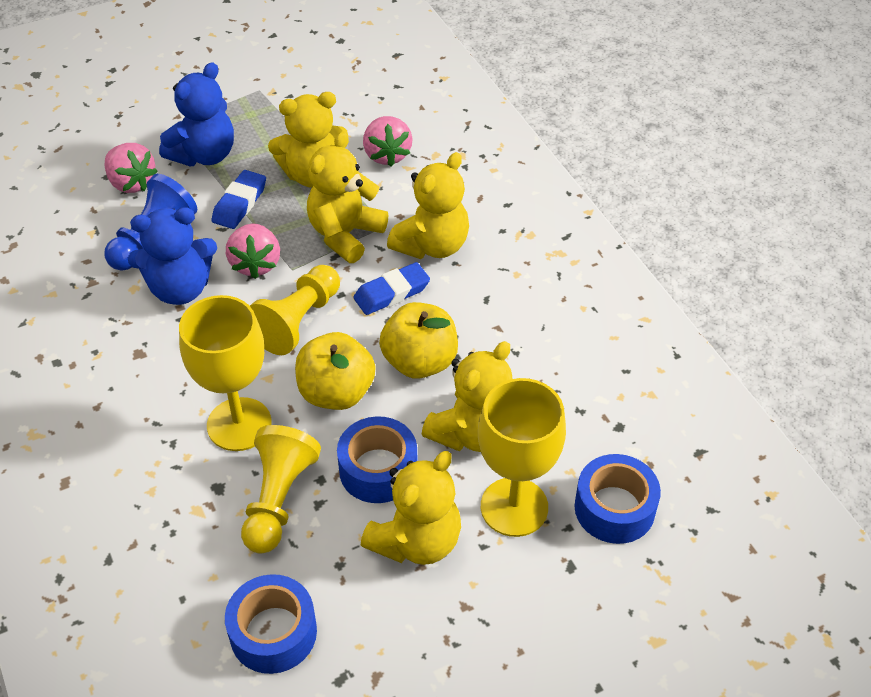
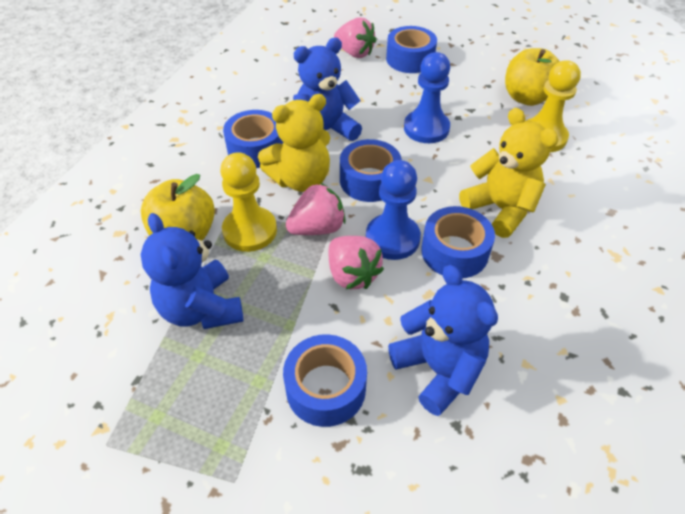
blue eraser: [212,170,266,229] [353,262,430,315] = 2 -> none = 0
blue pawn: [105,174,197,271] = 1 -> [366,160,421,260] [404,52,450,143] = 2
blue tape: [225,574,317,674] [337,416,417,503] [574,454,661,544] = 3 -> [223,110,284,168] [283,334,367,427] [340,139,402,202] [386,26,437,73] [421,206,495,278] = 5
blue teddy bear: [128,207,217,305] [159,62,234,167] = 2 -> [141,213,243,329] [293,38,362,141] [388,265,498,416] = 3
yellow goblet: [179,295,272,451] [478,378,566,537] = 2 -> none = 0
yellow teddy bear: [268,92,348,188] [307,131,388,263] [361,451,461,565] [387,152,469,259] [422,341,513,452] = 5 -> [258,94,330,192] [459,108,558,238] = 2

